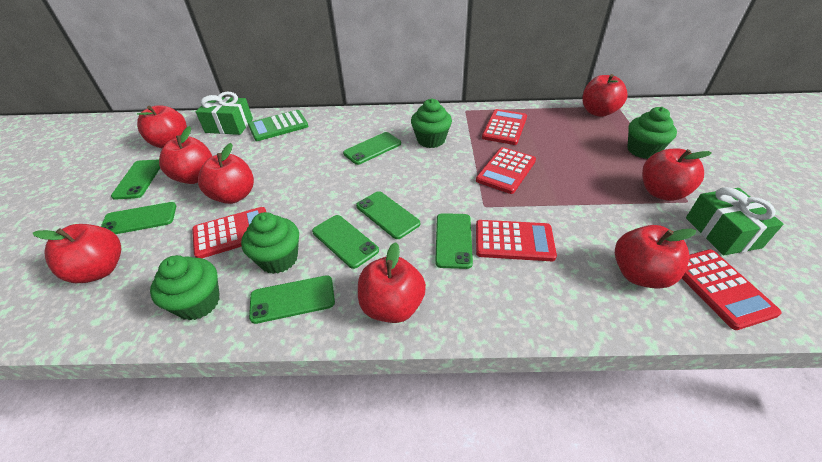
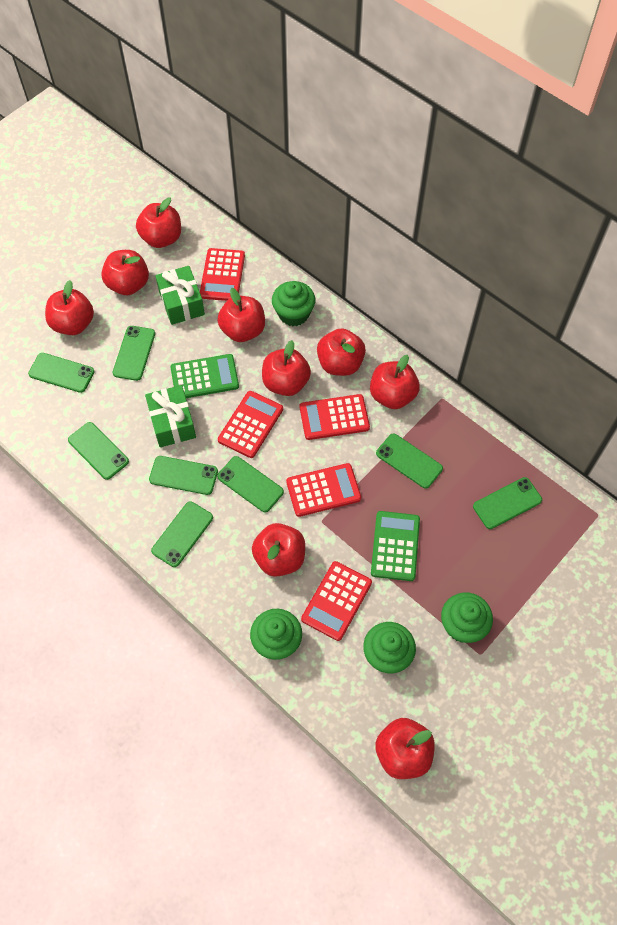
green calculator: [248,110,308,141] = 1 -> [171,354,239,398] [371,511,420,581] = 2
green phone: [101,202,176,234] [111,159,160,200] [249,275,335,324] [312,215,379,269] [343,132,401,165] [356,191,420,239] [435,213,473,269] = 7 -> [28,353,94,393] [68,422,129,480] [112,326,155,381] [149,456,218,495] [151,501,213,567] [217,456,284,512] [376,433,443,489] [473,477,542,529] = 8
red apple: [33,224,121,283] [137,105,187,148] [159,126,212,184] [198,143,254,204] [358,242,426,323] [582,74,628,117] [615,225,696,289] [642,148,712,201] = 8 -> [45,280,94,335] [101,250,149,295] [136,197,181,248] [217,288,265,342] [252,523,305,577] [262,340,311,396] [317,328,366,376] [370,355,420,409] [375,718,435,779] = 9

